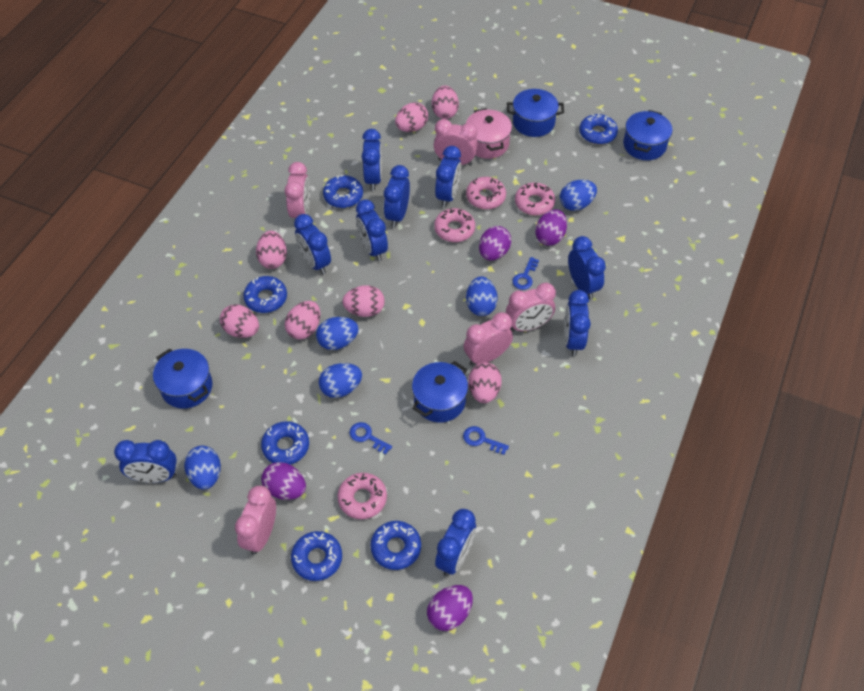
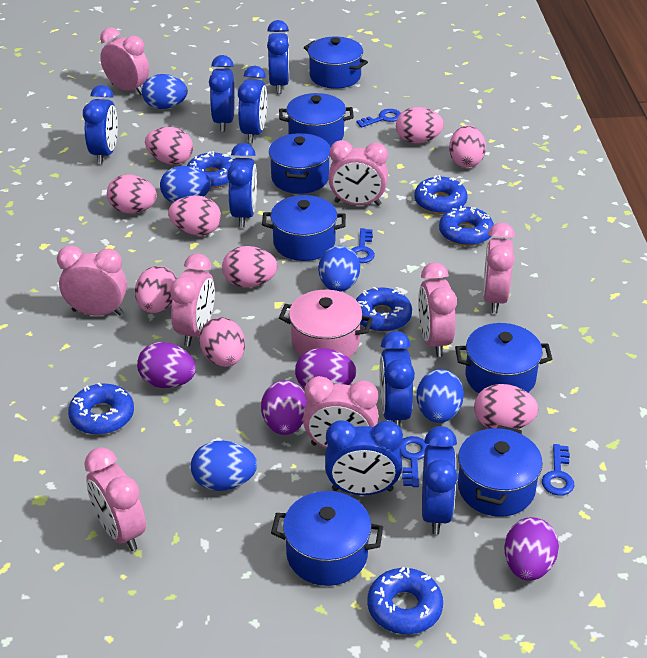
blue clock: [114,440,177,483] [294,214,331,274] [356,199,388,261] [362,129,382,191] [384,165,410,228] [435,146,461,207] [435,509,476,576] [564,290,591,356] [568,236,606,299] = 9 -> [83,85,118,164] [209,55,235,132] [227,143,257,227] [238,66,267,143] [267,20,289,94] [325,420,403,495] [380,331,415,427] [422,426,458,535] = 8
blue key: [350,422,392,454] [463,426,509,455] [512,257,539,290] = 3 -> [351,228,375,263] [356,109,401,128] [400,436,428,487] [542,444,574,496] = 4
blue pot: [153,348,213,409] [412,361,468,423] [507,89,564,137] [623,110,672,160] = 4 -> [262,195,346,261] [269,133,330,194] [271,491,383,586] [279,93,354,148] [304,37,368,89] [455,323,552,393] [458,425,543,517] = 7
pink clock: [235,486,276,555] [285,162,310,218] [434,119,478,166] [464,312,513,366] [506,283,556,332] = 5 -> [57,246,127,316] [84,447,146,551] [100,27,149,95] [170,254,215,346] [303,376,379,448] [328,140,388,206] [418,262,457,357] [483,222,515,313] = 8
pink donut: [337,473,387,519] [434,208,475,242] [466,177,506,209] [515,183,555,216] = 4 -> none = 0
pink egg: [220,304,259,338] [256,231,287,269] [285,301,320,339] [342,285,385,317] [395,102,428,132] [432,86,459,119] [468,362,502,403] = 7 -> [107,174,157,214] [135,266,177,313] [145,127,193,165] [168,195,221,236] [199,317,245,367] [222,246,278,288] [396,107,444,143] [449,125,486,168] [474,384,539,429] = 9

